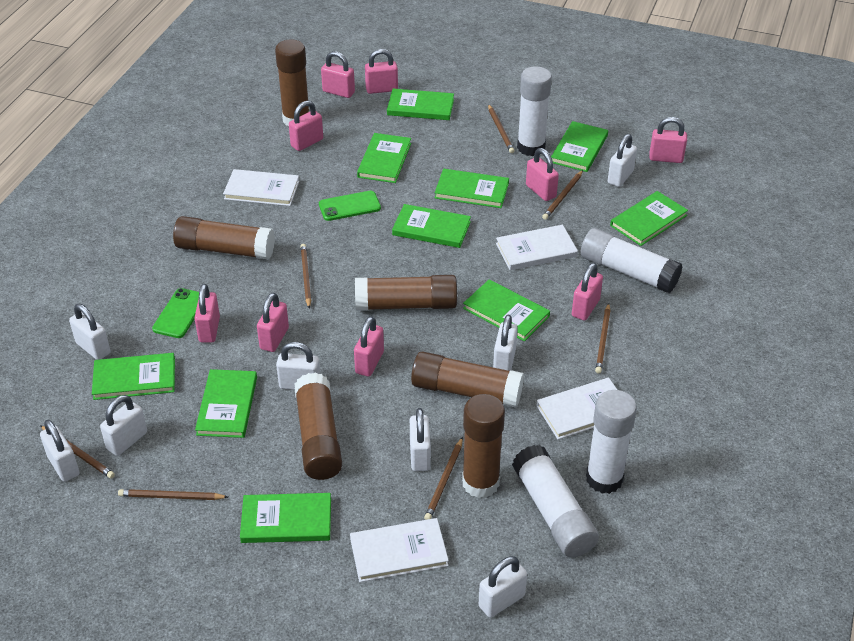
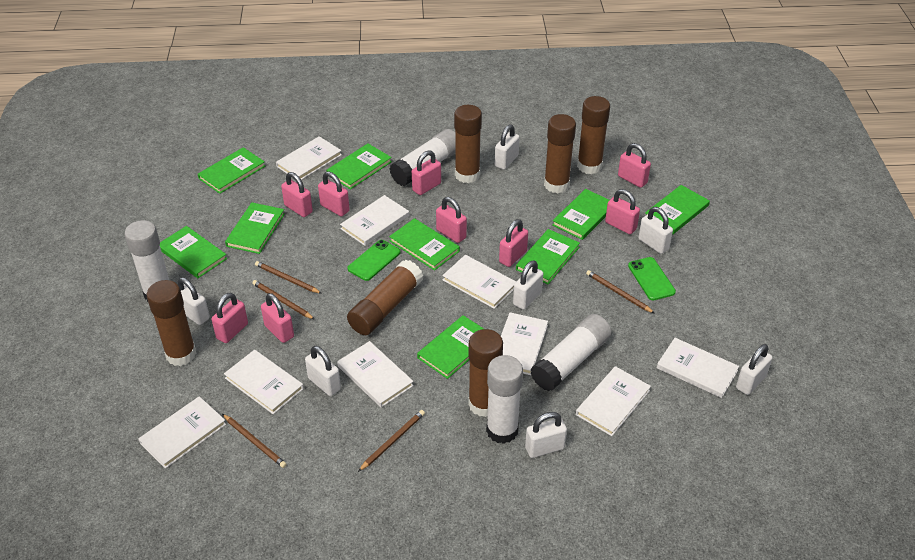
brown pencil: [40,425,115,479] [118,489,228,500] [300,244,311,308] [424,437,463,520] [488,104,515,153] [542,170,583,220] [595,303,611,374] = 7 -> [222,414,287,468] [252,280,315,320] [255,261,322,294] [358,410,425,472] [586,270,654,313] = 5
green book: [92,353,175,400] [195,369,257,438] [240,493,331,543] [357,133,411,183] [387,89,454,120] [392,204,471,248] [435,169,509,208] [463,279,550,342] [551,121,608,172] [610,191,688,246] = 10 -> [160,226,227,278] [198,147,265,194] [225,202,285,254] [326,143,392,190] [389,218,460,271] [417,315,484,379] [516,229,580,284] [552,189,609,240] [645,185,710,234] = 9
white book: [223,169,299,206] [350,518,449,582] [496,225,578,270] [537,378,617,439] = 4 -> [138,396,226,469] [224,350,304,414] [276,136,342,180] [337,341,414,408] [340,195,409,246] [442,255,516,309] [501,312,548,375] [576,366,651,436] [657,338,739,398] = 9
white padlock: [40,420,80,482] [69,304,111,360] [100,395,147,456] [276,342,320,390] [410,408,431,471] [479,556,527,618] [493,315,518,371] [608,134,637,187] = 8 -> [177,277,210,325] [305,346,341,396] [495,124,520,170] [513,260,543,310] [525,412,567,458] [638,207,673,254] [736,344,773,395] = 7

